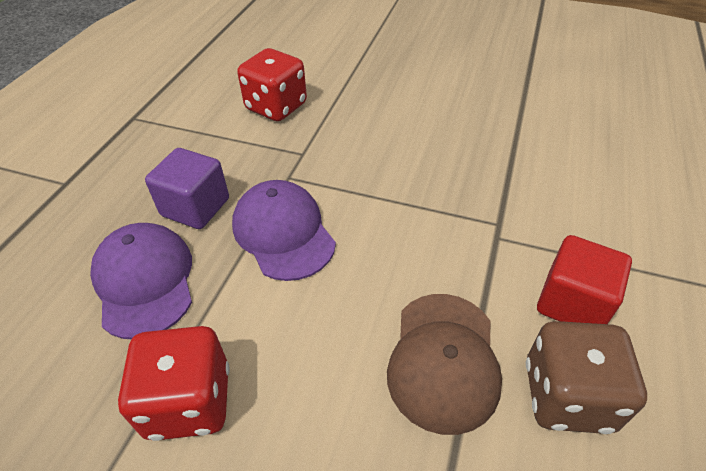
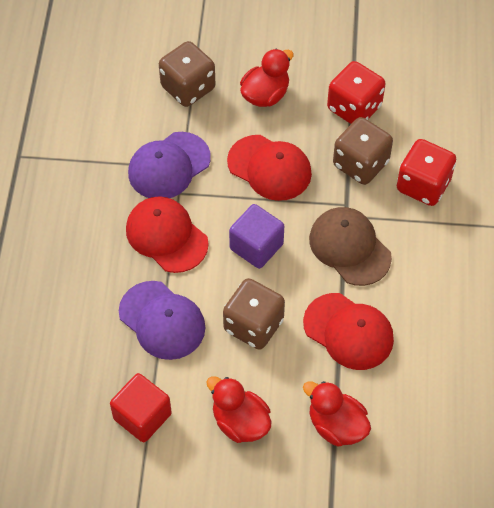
brown dice: [526,321,647,434] = 1 -> [159,41,215,107] [223,278,285,350] [333,117,393,185] = 3
red cap: none = 0 -> [126,196,209,273] [227,135,312,201] [303,293,394,370] = 3
red duck: none = 0 -> [206,376,271,443] [240,49,294,107] [303,381,371,447] = 3

